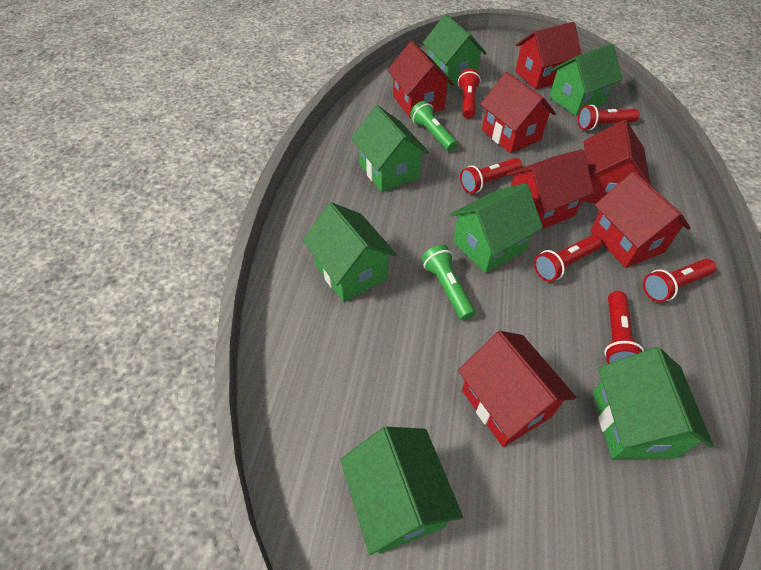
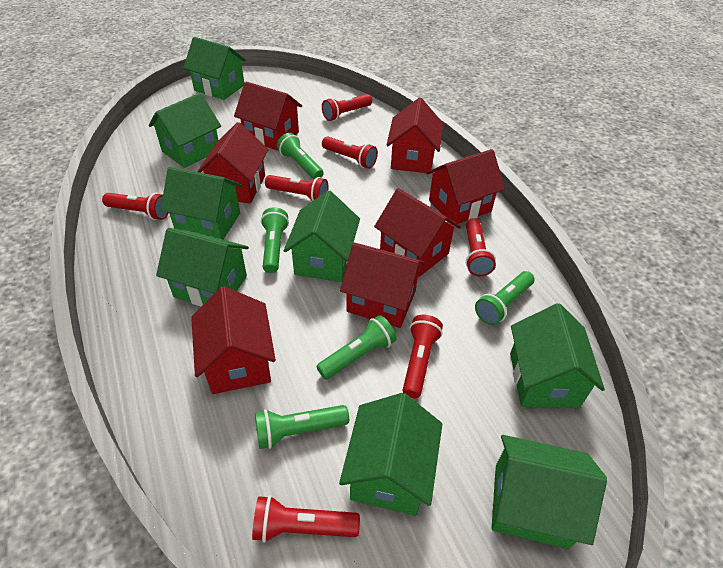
green flashlight: [410,101,457,152] [421,245,476,321] = 2 -> [255,405,349,449] [261,207,289,273] [277,133,324,179] [316,315,397,380] [475,271,534,325] = 5
green house: [303,202,397,302] [340,426,463,555] [351,105,429,192] [423,14,487,87] [450,183,543,273] [549,44,623,116] [593,347,714,459] = 7 -> [149,93,221,168] [156,228,249,306] [161,167,241,239] [183,37,246,100] [284,190,360,282] [339,393,442,516] [492,435,607,549] [510,304,605,408] = 8
red flashlight: [458,69,481,118] [460,158,522,194] [534,235,602,282] [578,105,639,130] [604,291,644,364] [643,259,717,302] = 6 -> [102,193,168,220] [252,495,360,543] [265,175,329,201] [322,94,372,121] [322,137,378,169] [403,315,443,398] [466,218,496,276] = 7

